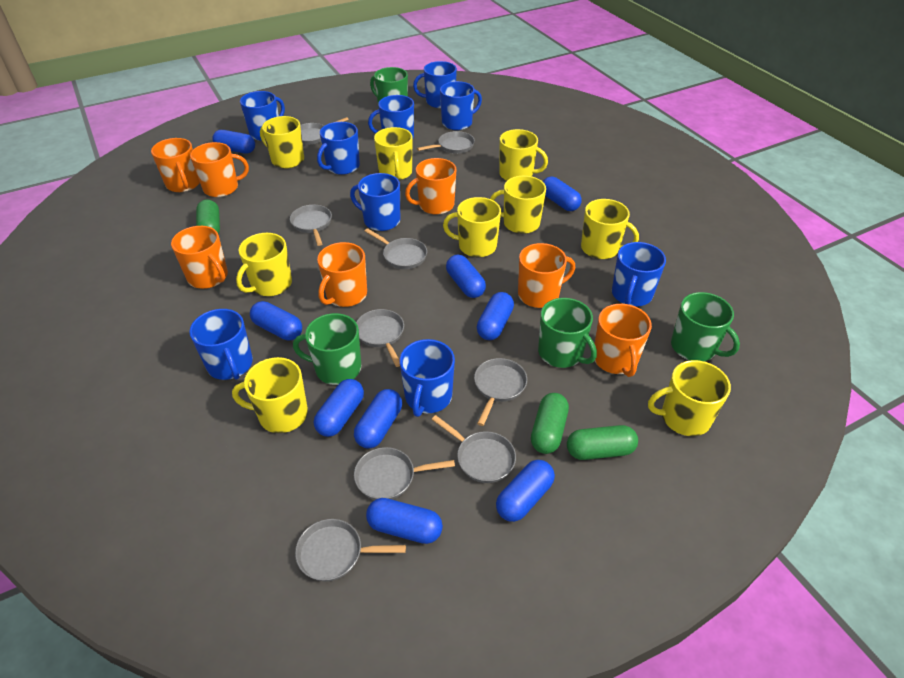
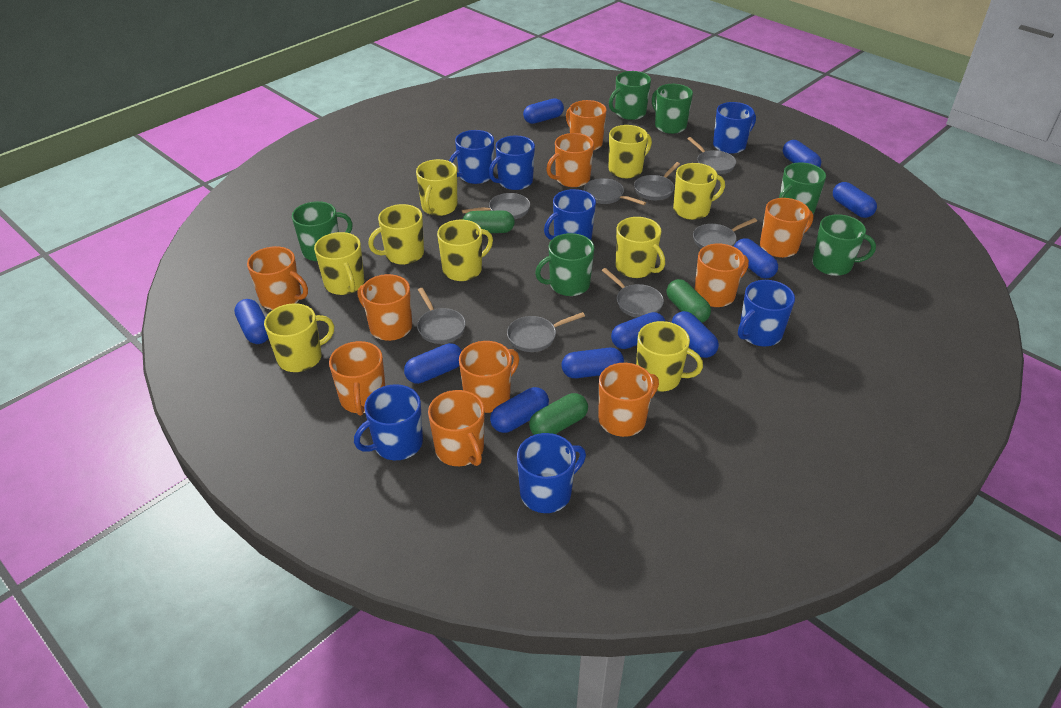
blue capsule: [212,130,255,154] [250,301,302,340] [314,379,364,437] [354,389,402,448] [366,498,443,544] [446,254,486,298] [477,292,514,340] [496,460,555,522] [543,177,582,211] = 9 -> [234,299,269,344] [404,343,462,384] [490,387,549,433] [523,98,564,124] [562,348,624,378] [611,312,665,349] [671,311,719,358] [734,238,778,279] [783,140,821,167] [833,182,877,218] = 10
blue mug: [189,309,253,380] [240,91,285,141] [317,122,360,175] [350,173,400,231] [368,95,414,139] [400,339,455,417] [413,61,457,108] [440,81,482,130] [612,242,666,307] = 9 -> [354,384,423,460] [449,130,494,184] [489,135,535,190] [517,433,586,513] [544,189,596,240] [713,102,756,154] [738,280,795,347] = 7
green mug: [293,313,361,385] [370,67,408,108] [538,298,597,368] [671,292,740,361] = 4 -> [292,201,353,262] [535,233,594,296] [609,71,651,120] [652,84,693,134] [779,162,826,214] [812,214,876,276] = 6
grey pan: [290,205,332,246] [295,519,406,581] [300,117,349,145] [354,447,455,500] [356,309,404,367] [365,228,427,269] [417,131,475,154] [432,415,516,483] [474,358,527,426] = 9 -> [417,288,466,344] [462,193,530,219] [507,312,585,352] [584,178,646,205] [602,268,664,318] [634,162,680,200] [687,137,736,174] [693,218,757,249] = 8
orange mug: [151,138,200,192] [171,226,228,289] [190,142,249,197] [317,242,367,307] [405,158,456,215] [518,243,575,308] [594,304,652,377] = 7 -> [247,246,308,310] [329,341,385,416] [358,274,412,341] [428,390,485,466] [459,341,519,413] [546,133,594,187] [566,100,606,151] [598,363,659,437] [695,243,749,307] [760,198,813,258] = 10

